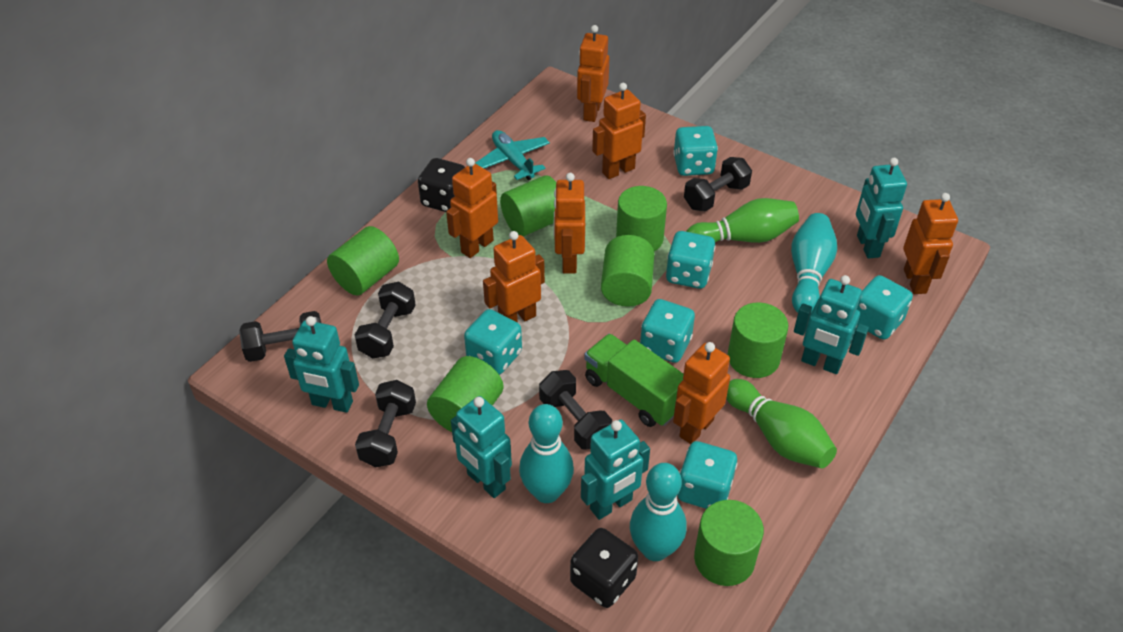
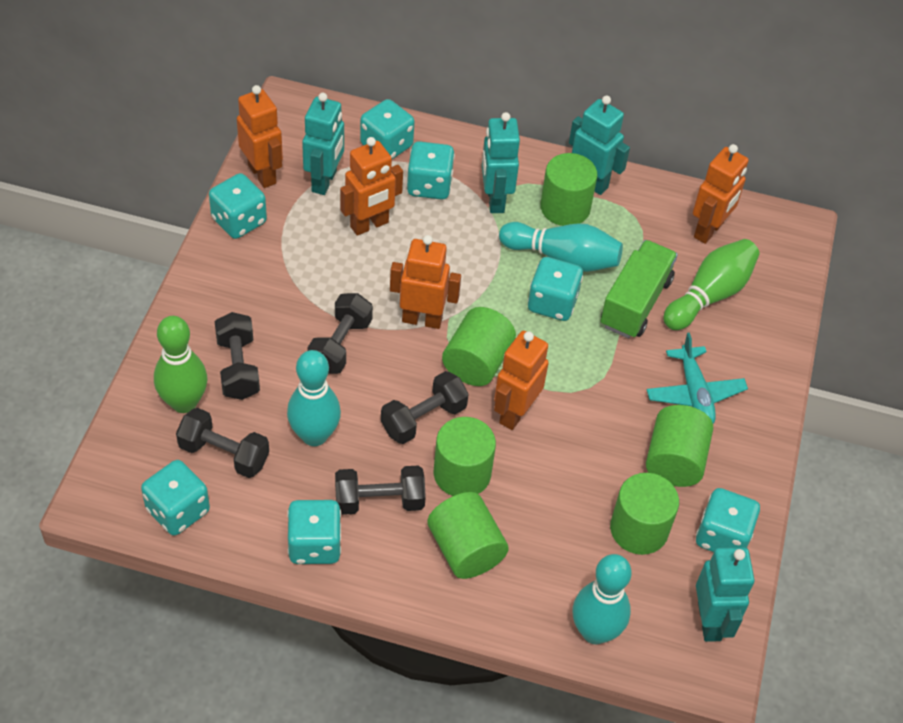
black dice: [418,158,465,212] [570,528,638,608] = 2 -> none = 0
green cylinder: [327,226,399,295] [427,356,504,432] [500,175,556,237] [601,235,655,307] [616,186,667,251] [694,500,764,586] [728,303,788,378] = 7 -> [427,492,509,579] [433,417,496,496] [442,307,516,386] [540,153,598,226] [610,473,679,555] [646,405,713,487] = 6
orange robot: [446,158,498,258] [483,231,545,322] [554,173,585,274] [577,25,609,122] [592,83,646,179] [673,342,730,444] [903,193,958,294] = 7 -> [237,85,283,188] [340,137,403,236] [390,235,461,329] [494,331,549,430] [693,144,749,244] = 5
turquoise dice: [464,309,522,375] [640,299,695,363] [666,231,715,289] [673,126,718,176] [677,441,738,509] [857,275,913,340] = 6 -> [141,460,210,536] [209,173,267,239] [287,500,341,564] [360,99,415,159] [407,141,455,200] [528,257,583,321] [696,488,760,552] = 7
turquoise robot: [284,316,359,413] [451,396,512,498] [581,419,650,520] [794,275,869,374] [856,158,907,259] = 5 -> [302,93,344,195] [482,112,520,213] [569,96,630,195] [696,547,755,642] = 4

